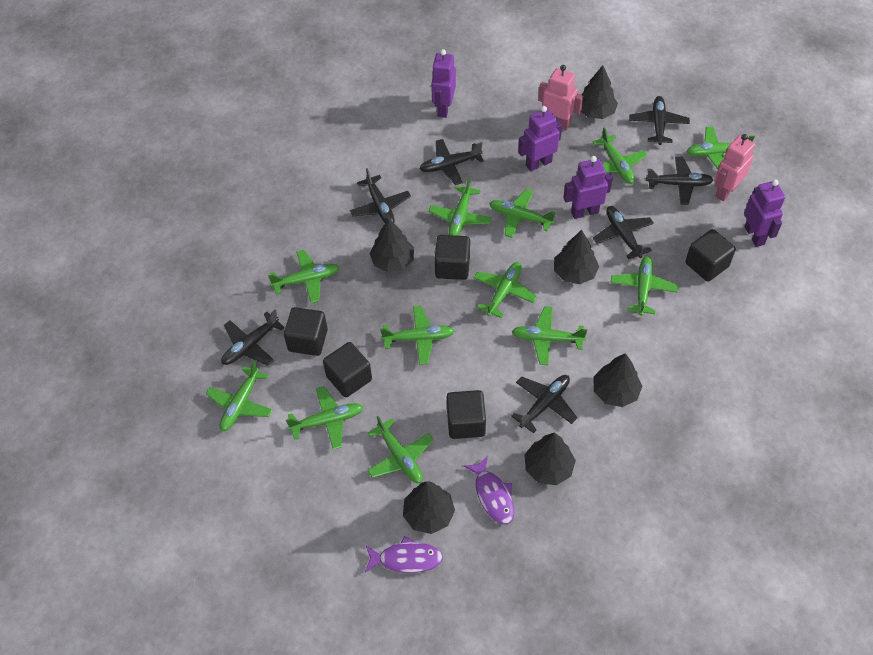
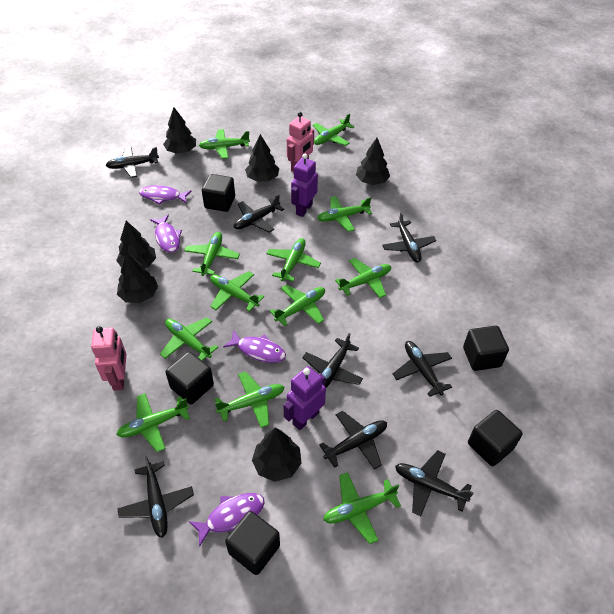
black plane: [221,310,285,366] [350,168,411,223] [420,139,484,185] [511,375,577,433] [593,206,654,259] [629,96,690,145] [646,156,714,205] = 7 -> [106,147,159,178] [117,456,194,538] [234,194,284,233] [302,333,363,388] [319,411,387,470] [382,212,436,262] [393,341,452,397] [395,450,474,516] = 8
purple fish: [365,536,443,573] [464,456,514,525] = 2 -> [139,185,191,205] [150,214,182,253] [189,493,265,547] [223,330,286,363] = 4
purple robot: [431,49,456,118] [518,106,562,171] [563,156,613,219] [744,179,785,247] = 4 -> [283,366,326,430] [291,154,318,217] = 2

